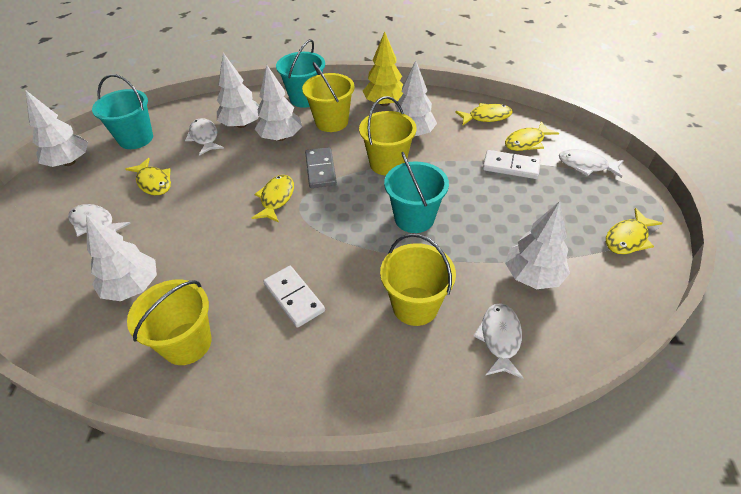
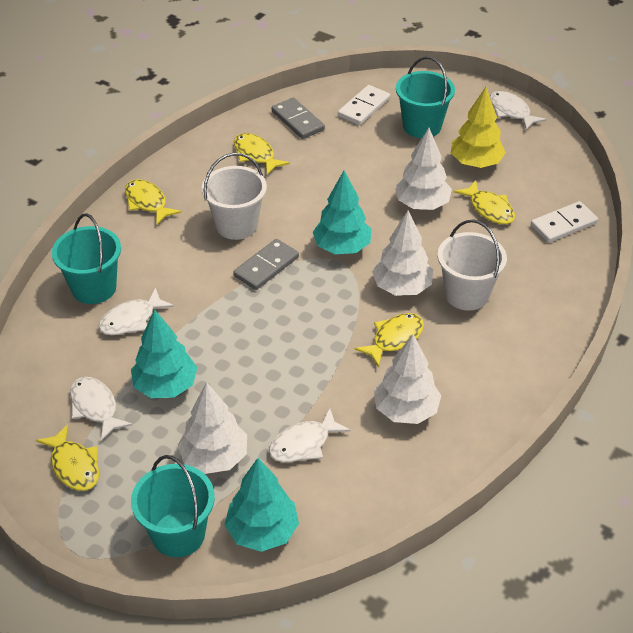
grey domino: [305,147,337,188] = 1 -> [233,239,299,290] [271,98,325,139] = 2
turquoise tree: none = 0 -> [131,309,198,398] [225,458,299,552] [313,171,372,254] = 3
white bucket: none = 0 -> [202,153,267,240] [438,219,507,311] = 2
white tree: [25,90,88,167] [86,215,157,301] [217,53,259,128] [255,65,302,141] [395,60,437,137] [505,201,570,289] = 6 -> [178,382,247,474] [372,210,433,296] [374,334,441,424] [395,128,452,210] = 4
yellow bucket: [127,279,211,365] [302,62,355,132] [359,96,417,176] [380,233,456,326] = 4 -> none = 0

